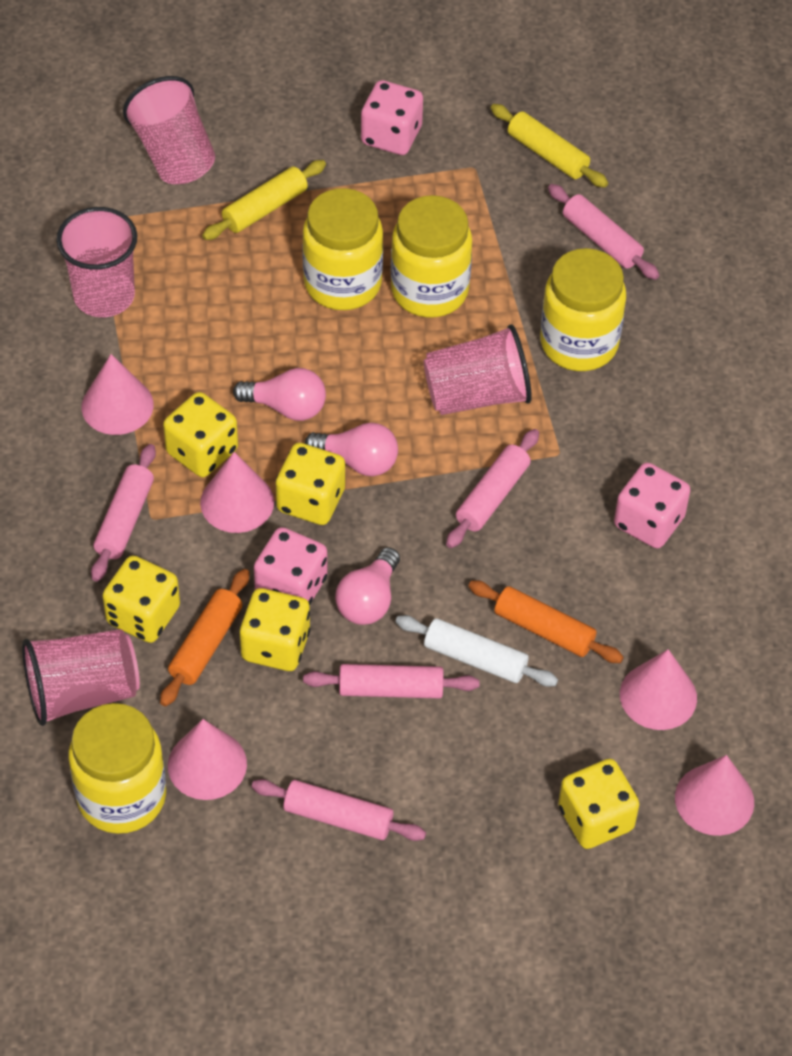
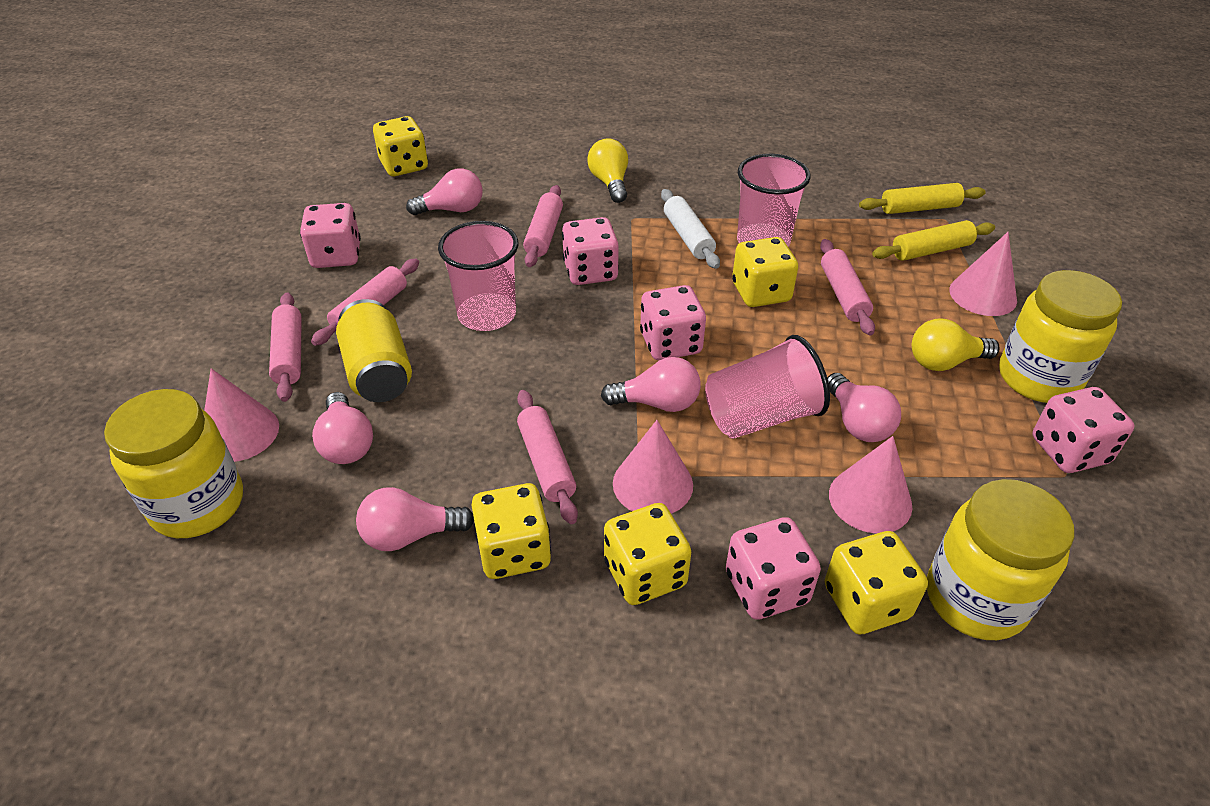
orange rolling pin: [160,569,249,707] [468,580,624,663] = 2 -> none = 0
pink cone: [81,354,154,435] [168,719,247,800] [200,452,274,533] [620,649,697,730] [675,755,754,836] = 5 -> [204,368,279,462] [613,420,693,514] [829,436,912,534] [949,232,1017,316] = 4
pink cup: [22,629,140,726] [56,207,137,317] [123,76,215,184] [424,325,532,415] = 4 -> [438,221,518,331] [705,335,830,439] [737,154,811,247] = 3
pink dice: [254,527,328,606] [361,80,423,155] [614,462,691,548] = 3 -> [300,203,361,268] [562,217,619,285] [640,285,706,360] [726,517,821,620] [1033,387,1135,473] = 5
pink light bulb: [233,368,326,421] [305,423,398,476] [335,547,400,625] = 3 -> [312,392,373,464] [356,487,474,551] [406,169,483,215] [601,357,701,412] [827,373,901,442] = 5
yellow can: none = 0 -> [336,299,412,402] = 1
yellow jar: [69,703,166,834] [302,188,383,310] [391,195,472,318] [540,248,626,371] = 4 -> [104,389,243,538] [927,479,1074,640] [999,270,1122,403] = 3
yellow light bulb: none = 0 -> [587,138,628,203] [912,318,1000,371] = 2

